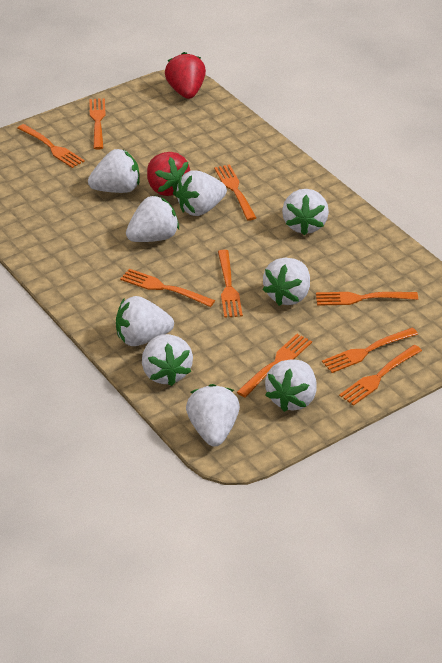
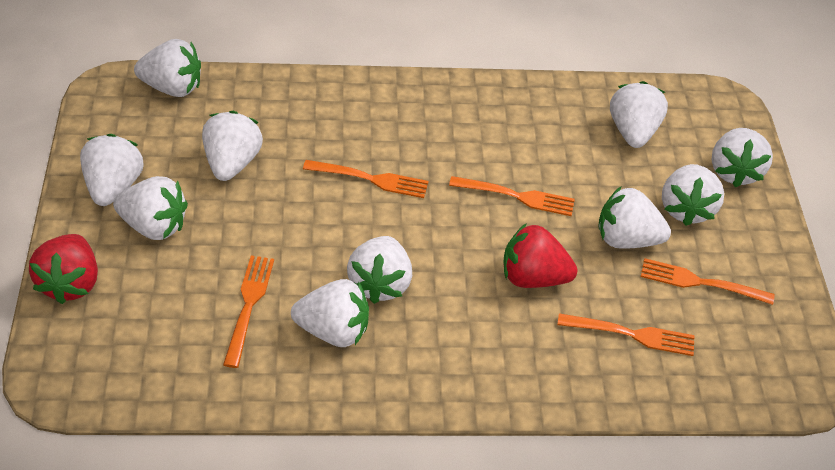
orange fork: [18,124,85,168] [89,98,106,150] [120,269,215,307] [214,164,256,221] [218,250,243,318] [237,334,312,397] [316,292,418,306] [322,328,418,373] [339,345,422,406] = 9 -> [223,255,274,368] [303,160,429,198] [449,176,575,216] [557,313,695,356] [641,258,774,305] = 5
white strawberry: [88,149,140,193] [116,296,174,346] [126,196,179,242] [142,334,193,386] [175,170,227,216] [186,384,240,447] [262,258,310,306] [265,359,317,412] [282,189,329,235] = 9 -> [80,134,143,206] [113,176,188,240] [134,39,201,97] [202,111,263,181] [291,279,369,347] [347,236,412,304] [598,186,671,249] [610,81,668,148] [662,164,724,226] [712,128,773,187] = 10

